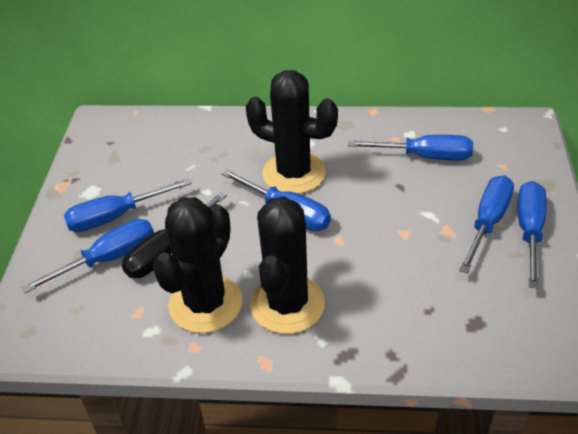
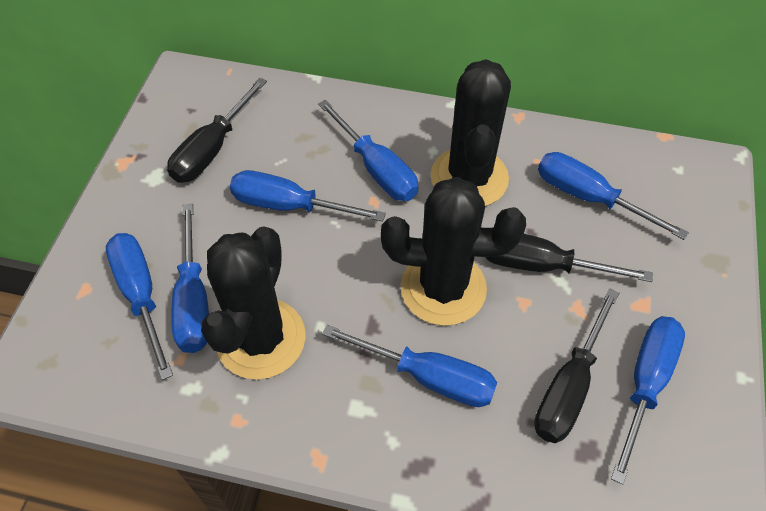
black screwdriver: [122,192,227,278] = 1 -> [167,78,267,183] [485,234,653,282] [534,288,619,443] = 3
blue screwdriver: [21,219,154,293] [64,178,192,232] [221,169,331,231] [348,135,473,160] [459,176,514,274] [518,181,547,289] = 6 -> [106,233,173,380] [172,204,209,353] [230,170,386,222] [318,100,418,201] [322,325,497,407] [538,152,689,240] [611,316,685,485] = 7

